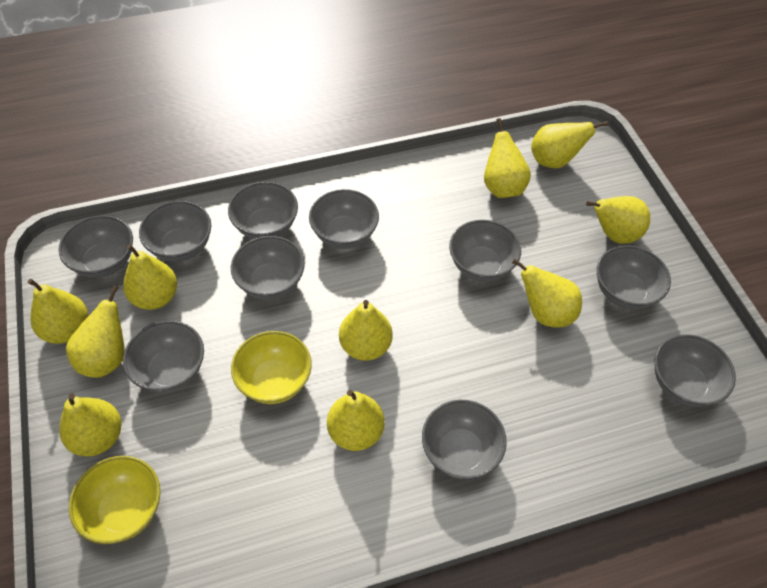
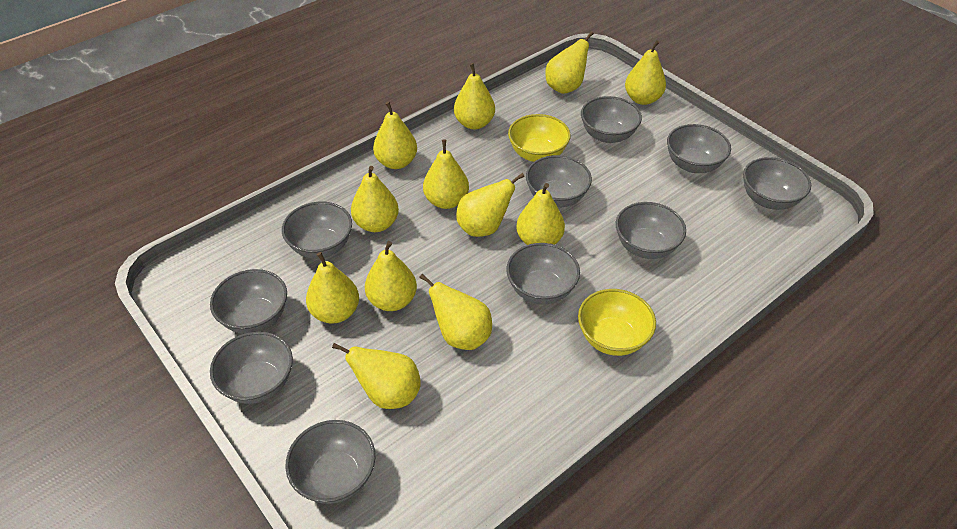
yellow pear: [28,279,88,344] [59,393,122,457] [66,285,125,378] [123,244,177,310] [327,390,385,451] [339,300,393,361] [484,118,531,198] [512,259,582,328] [531,121,608,168] [586,196,650,244] = 10 -> [306,252,359,324] [332,343,421,409] [351,166,399,232] [365,241,417,311] [373,102,417,169] [419,274,492,350] [423,139,469,209] [454,63,495,129] [456,173,525,237] [516,183,565,245] [545,31,594,94] [625,40,666,105] = 12

